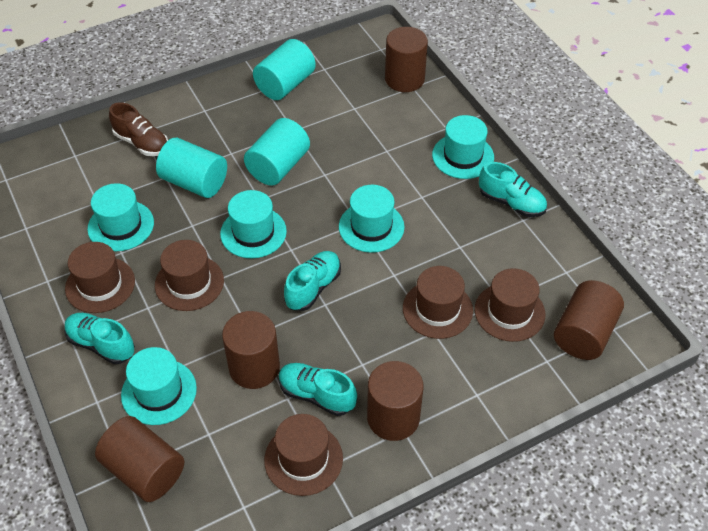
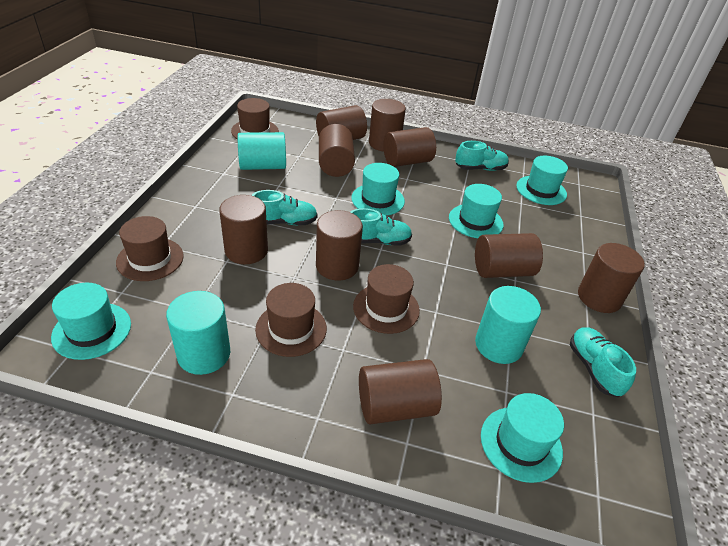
brown cylinder: [95,416,184,502] [222,311,280,389] [367,361,423,441] [385,27,428,92] [554,280,624,360] = 5 -> [219,195,268,264] [316,105,367,140] [316,210,363,281] [319,124,355,177] [359,359,442,424] [369,99,406,152] [383,127,436,167] [475,233,543,278] [578,243,645,313] = 9
brown hat: [65,242,135,313] [155,240,224,311] [264,414,343,496] [403,266,473,339] [475,268,545,342] = 5 -> [116,216,184,281] [231,98,279,140] [255,283,327,357] [353,264,420,334] = 4
brown shoe: [109,102,168,156] = 1 -> none = 0

